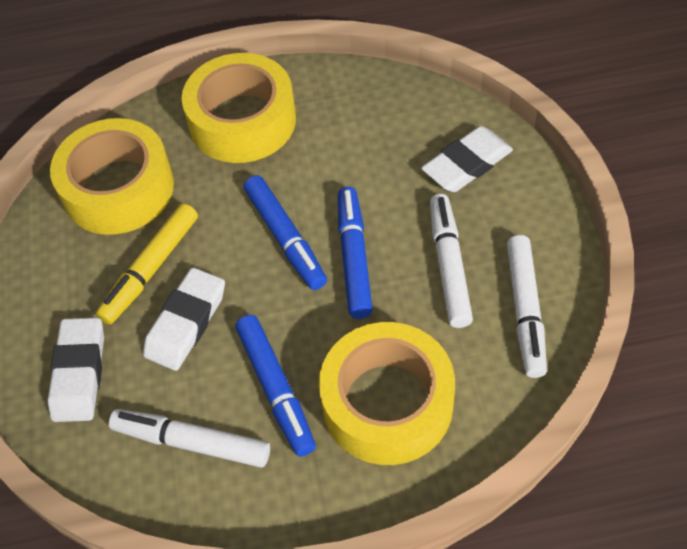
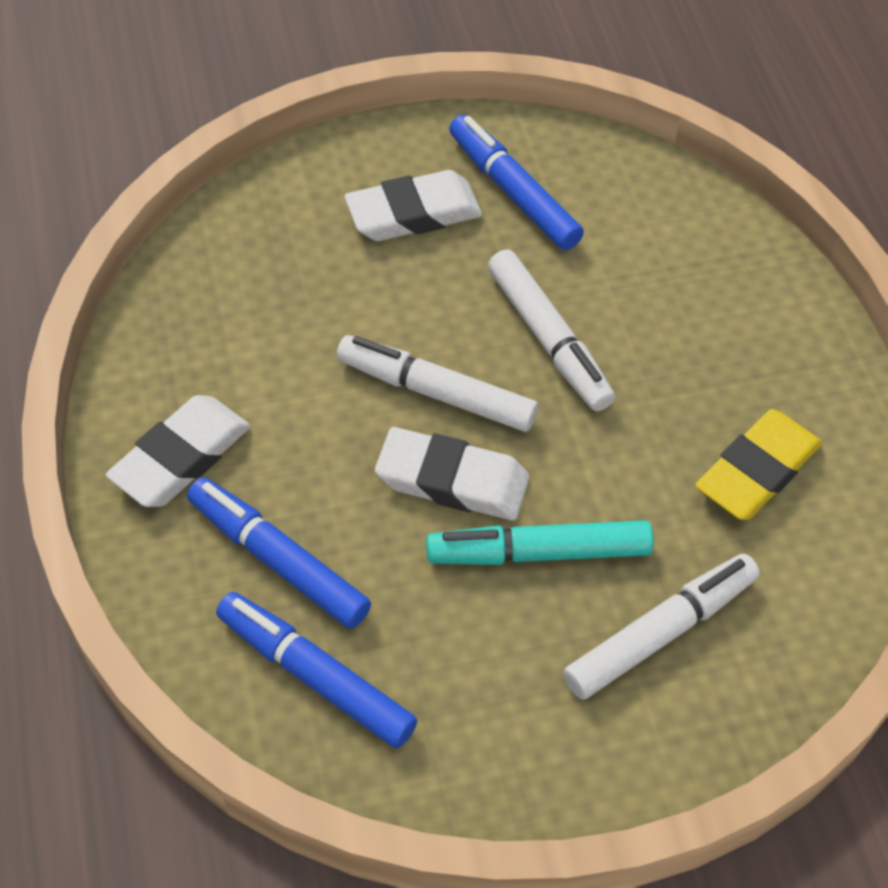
turquoise marker: none = 0 -> [426,521,654,565] = 1
yellow eraser: none = 0 -> [696,409,822,520] = 1
yellow marker: [96,203,198,325] = 1 -> none = 0
yellow tape: [50,118,174,235] [182,53,296,163] [319,322,455,465] = 3 -> none = 0

